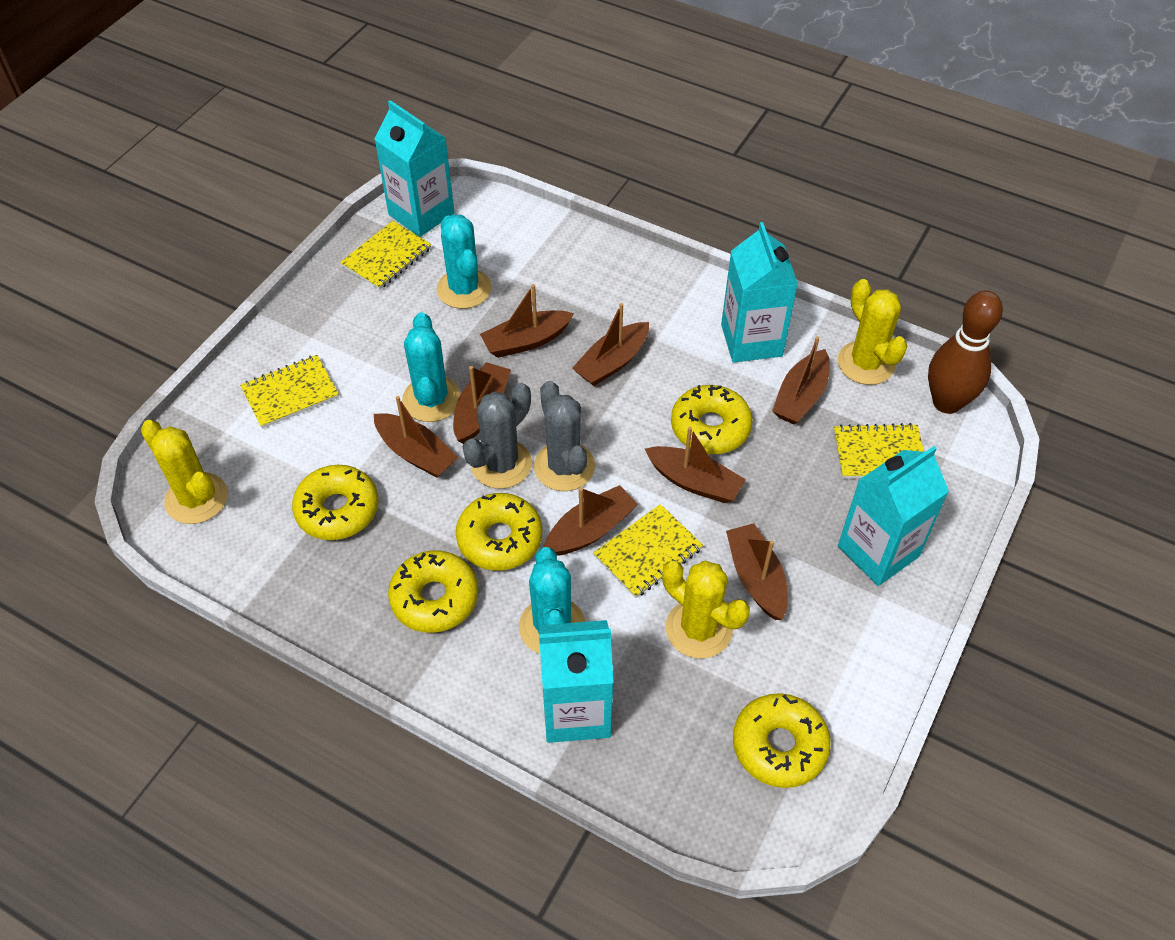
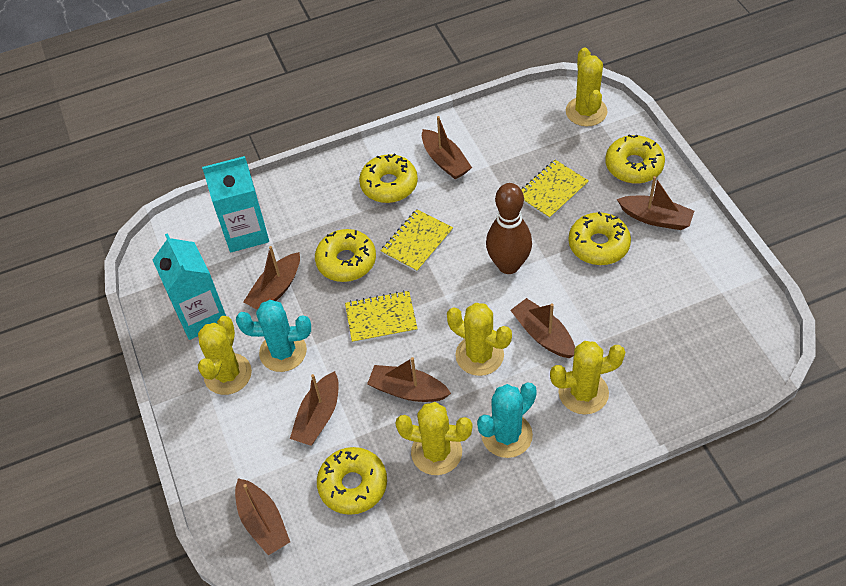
brown boat: [374,396,458,478] [453,362,511,444] [480,284,574,358] [544,485,638,556] [572,303,649,386] [645,427,746,503] [726,523,788,620] [772,336,830,424] = 8 -> [235,478,290,555] [243,246,300,310] [290,371,339,446] [367,357,451,402] [422,116,472,179] [510,298,575,358] [617,176,694,230] = 7
grey cactus: [463,383,532,489] [534,381,595,491] = 2 -> none = 0
turquoise cactus: [402,312,461,422] [437,215,492,309] [519,547,586,654] = 3 -> [236,300,311,372] [477,383,537,458] = 2
turquoise carton: [374,100,455,237] [538,620,614,743] [721,222,798,363] [838,446,949,586] = 4 -> [153,233,226,340] [202,156,269,252] = 2
yellow cactus: [141,420,228,524] [662,560,750,659] [838,279,907,385] = 3 -> [198,316,252,395] [395,402,472,475] [447,303,512,376] [550,341,625,414] [566,47,608,126] = 5
yellow notebook: [240,355,339,429] [340,221,431,290] [593,504,703,598] [834,423,924,479] = 4 -> [345,290,418,343] [381,209,453,272] [521,160,589,219] = 3

